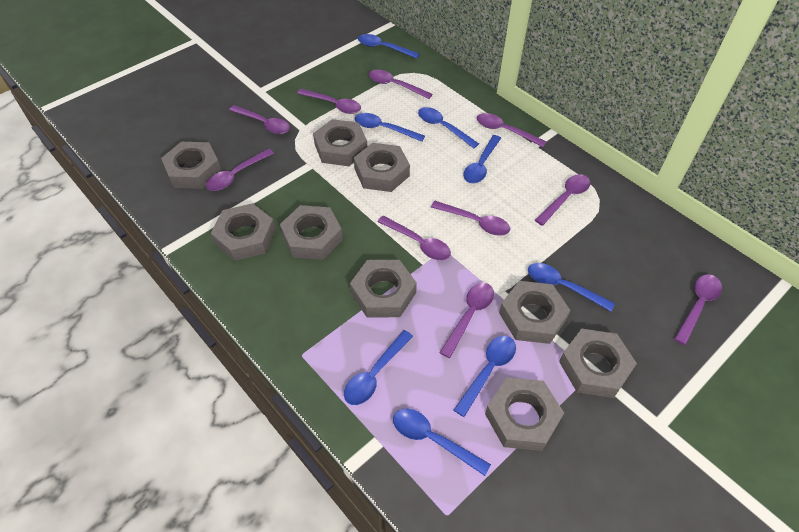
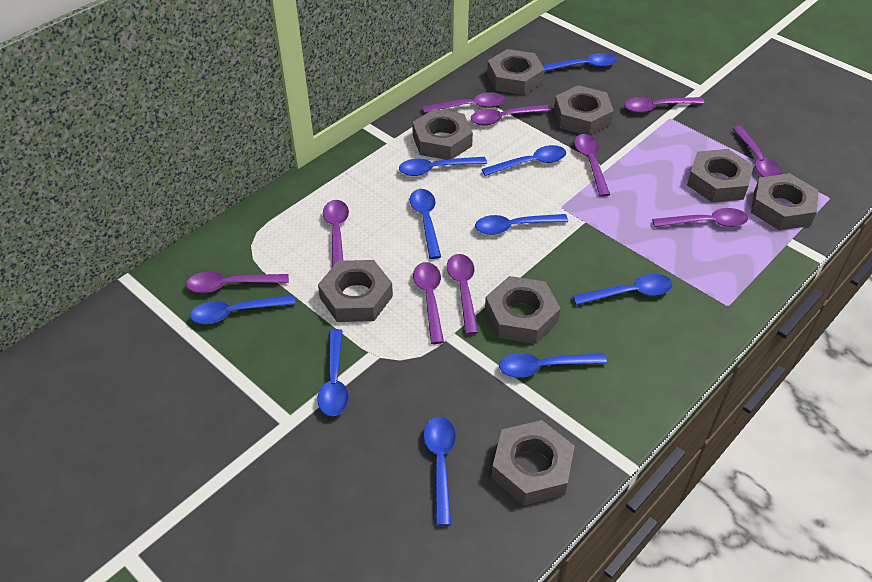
blue spoon: [344,330,413,405] [355,113,425,142] [358,34,419,59] [393,409,491,476] [418,107,479,148] [454,336,516,417] [463,135,501,183] [528,263,615,311] = 8 -> [190,295,295,324] [317,329,349,416] [399,157,487,176] [410,189,441,259] [423,417,456,526] [475,214,568,235] [482,145,566,176] [499,353,607,378] [542,53,617,71] [573,274,673,305] = 10
grey nut: [161,142,221,189] [211,203,276,261] [280,205,343,260] [313,119,367,166] [350,260,417,318] [354,143,410,192] [485,377,564,451] [499,281,571,344] [559,329,637,398] = 9 -> [318,260,393,322] [412,109,473,159] [485,276,561,344] [487,49,545,95] [491,420,575,505] [554,85,614,135] [687,149,754,203] [751,173,819,230] = 8

